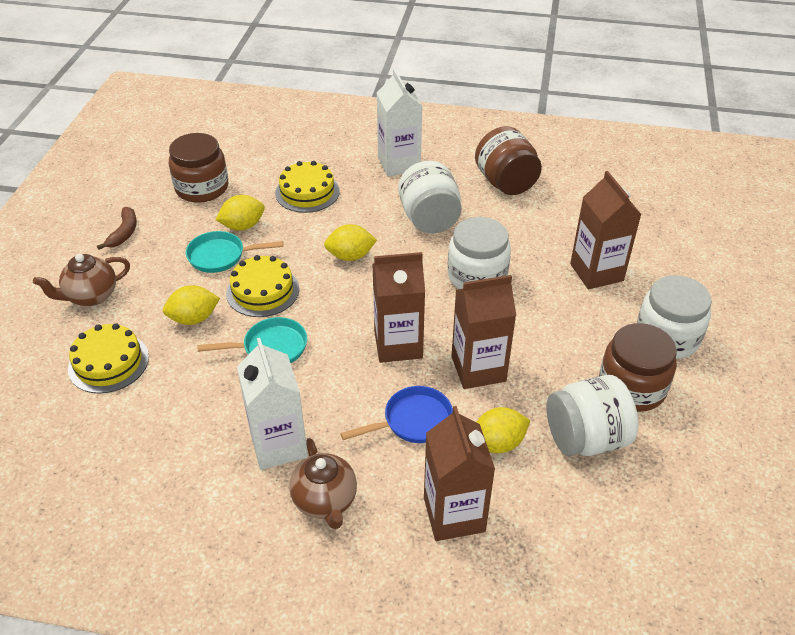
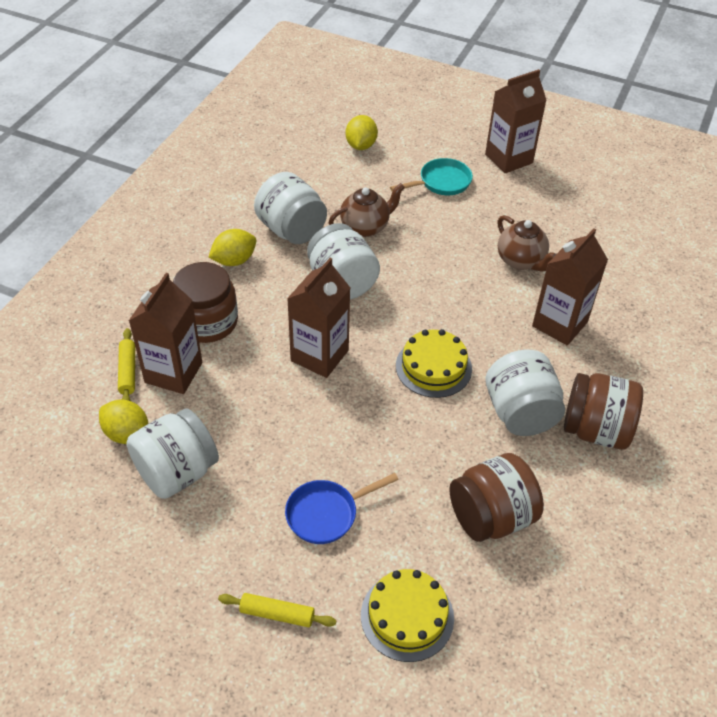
brown banana: [97,207,137,250] = 1 -> none = 0
turquoise pan: [186,231,283,273] [197,317,307,363] = 2 -> [390,158,473,195] = 1
white carton: [237,338,308,470] [377,69,422,176] = 2 -> none = 0
yellow cake: [68,323,149,394] [226,255,299,317] [275,161,340,213] = 3 -> [361,569,454,662] [396,329,472,398] = 2
yellow lemon: [163,285,220,325] [215,195,265,231] [324,224,377,261] [477,407,531,453] = 4 -> [99,400,148,444] [208,229,256,266] [346,115,378,150] = 3
yellow rolling pin: none = 0 -> [118,328,135,401] [218,593,336,627] = 2

